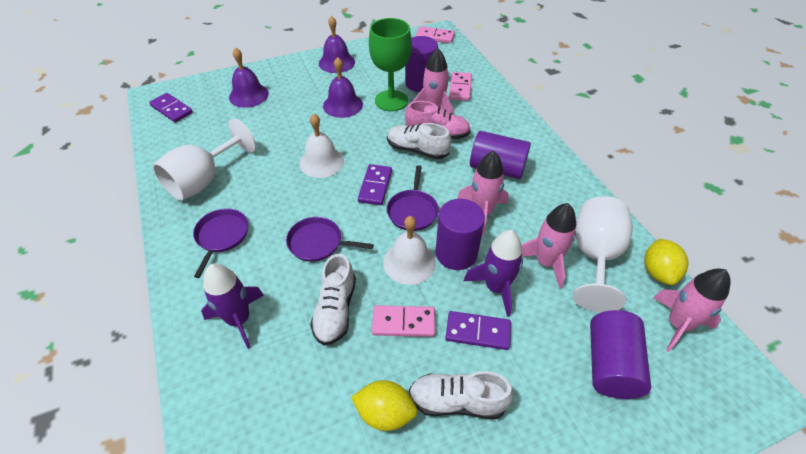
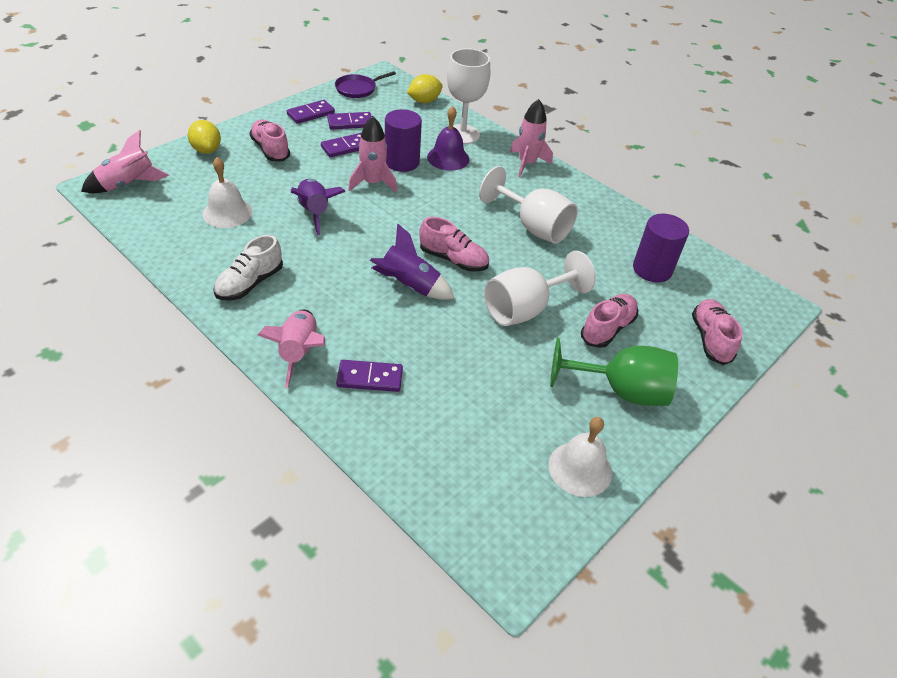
pink domino: [372,305,435,337] [416,26,455,43] [449,72,472,101] = 3 -> none = 0
pink shoe: [405,101,471,139] = 1 -> [250,119,290,161] [419,217,489,272] [581,294,638,348] [692,299,742,365] = 4
purple bell: [229,47,269,108] [319,16,355,73] [323,57,363,118] = 3 -> [427,106,470,171] = 1
purple cylinder: [405,36,438,92] [435,199,485,270] [470,131,531,179] [590,310,651,399] = 4 -> [385,109,422,172] [633,214,689,283] = 2
purple domino: [149,93,193,123] [358,164,392,205] [445,311,511,350] = 3 -> [287,100,335,124] [321,133,361,158] [327,112,372,130] [336,360,403,392] = 4
purple pan: [193,208,248,278] [286,217,374,262] [387,165,439,231] = 3 -> [335,71,396,98] = 1
white goblet: [153,118,256,201] [573,196,633,312] = 2 -> [447,48,490,144] [479,166,578,244] [484,251,596,326] = 3
white shoe: [310,254,356,345] [387,123,451,159] [409,371,514,419] = 3 -> [213,235,283,300] = 1

